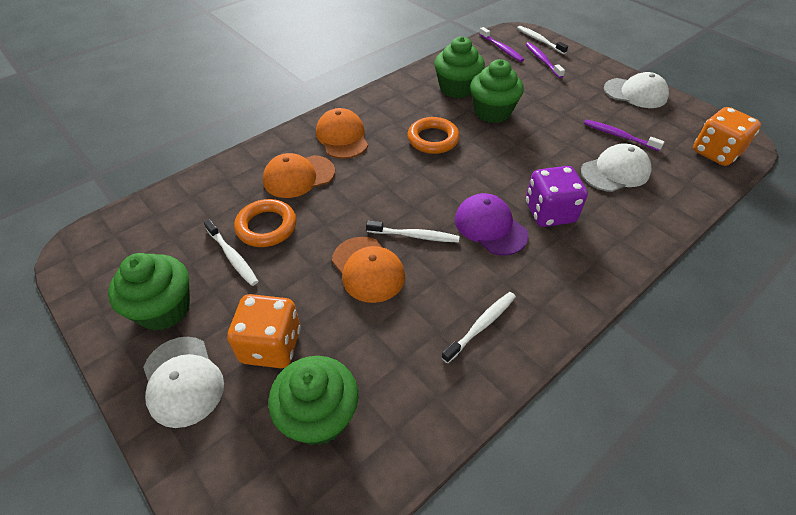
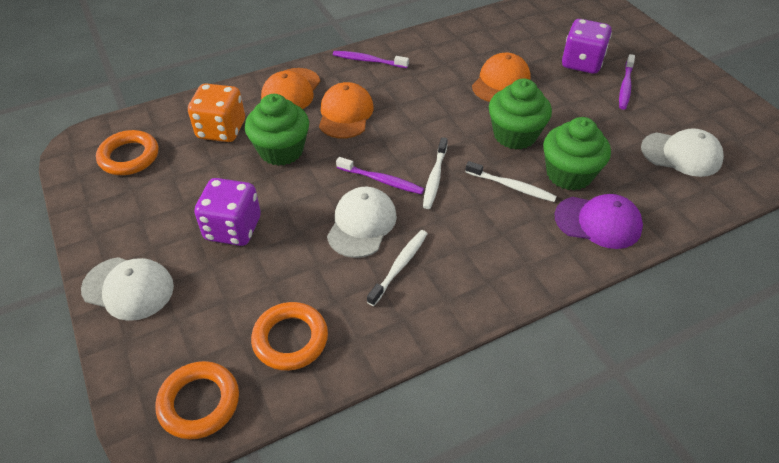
green cupcake: [108,253,190,331] [268,356,358,445] [434,36,485,98] [470,59,524,123] = 4 -> [245,94,309,166] [489,78,552,149] [543,117,611,190] = 3
orange dice: [227,294,301,368] [693,107,761,166] = 2 -> [188,83,245,142] = 1
orange ring: [234,199,297,247] [407,117,460,154] = 2 -> [96,130,158,175] [155,361,239,439] [251,302,328,371] = 3
purple dice: [526,166,588,227] = 1 -> [194,178,261,246] [562,19,612,74] = 2
white toothbrush: [204,219,258,286] [366,220,459,243] [441,292,516,363] [517,26,568,54] = 4 -> [367,230,427,306] [423,137,448,209] [465,161,557,202] = 3

